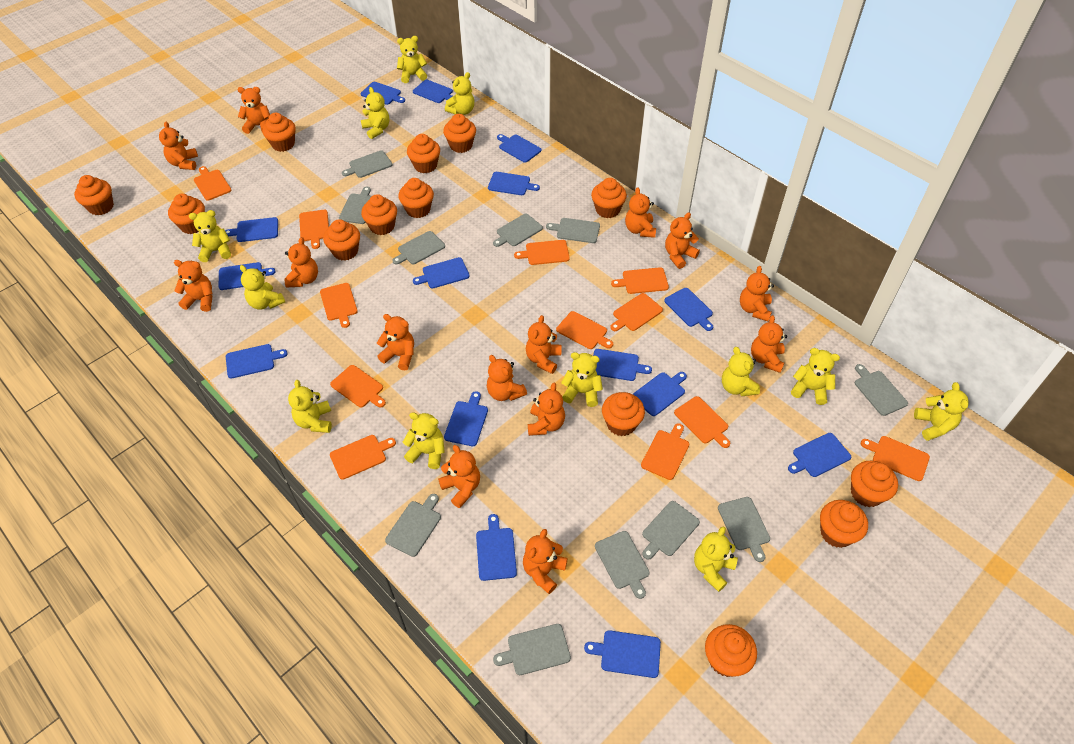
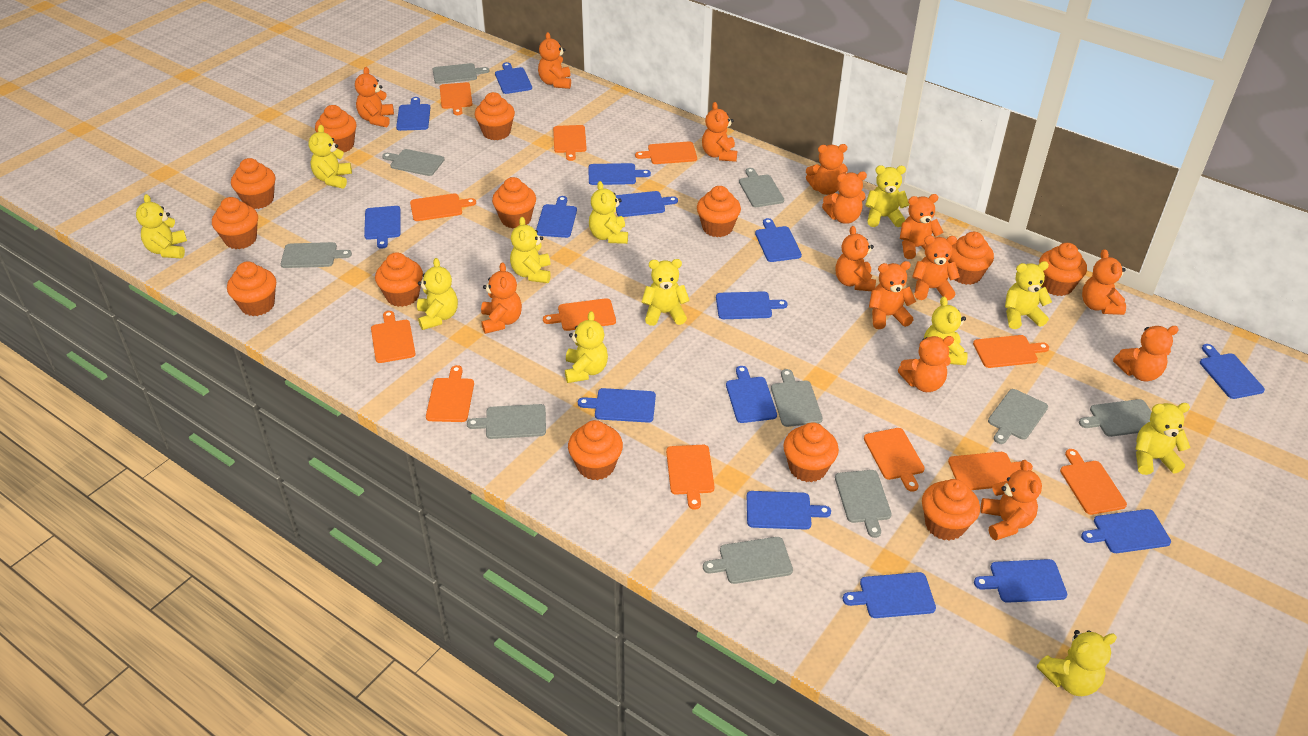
grey cutting board: [339,186,372,224] [342,150,392,178] [385,494,441,557] [392,231,445,264] [493,214,543,247] [493,624,571,675] [546,218,600,243] [595,531,650,599] [642,501,700,560] [718,497,770,562] [855,364,908,416] = 11 -> [281,242,352,268] [382,149,444,176] [433,63,489,84] [467,404,546,439] [703,537,793,584] [739,168,784,207] [771,369,823,427] [835,470,892,538] [988,389,1048,444] [1079,399,1152,437] = 10

